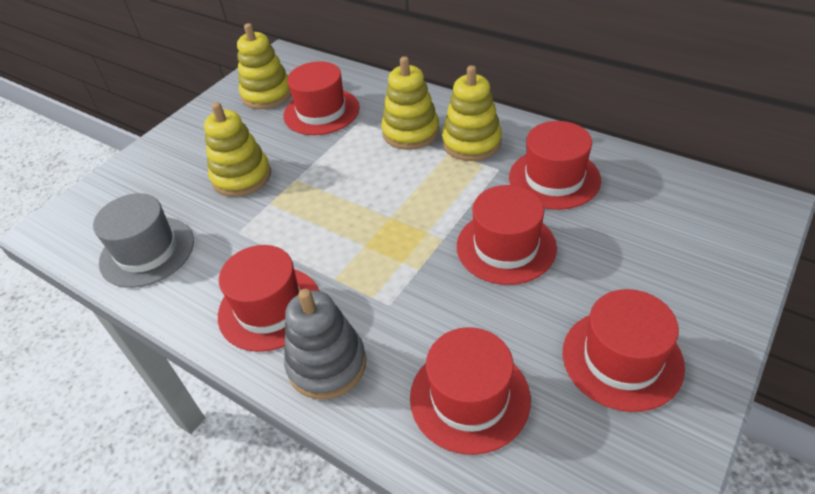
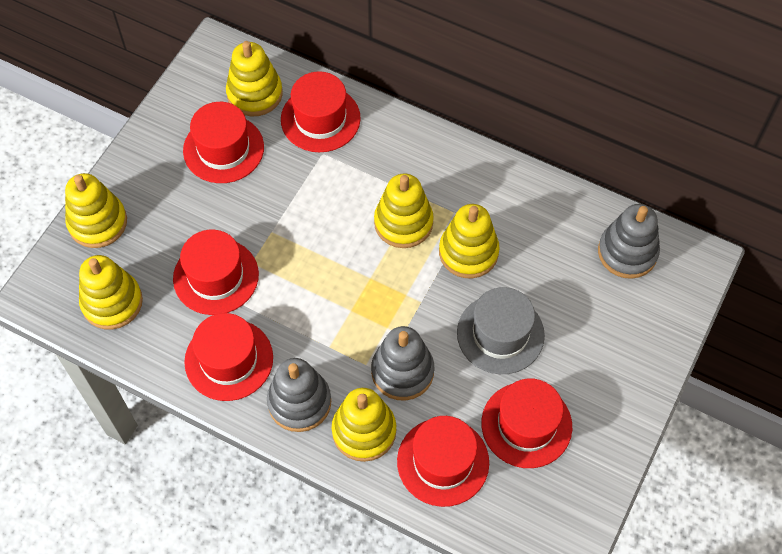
grey stacking toy: [284,289,366,399] = 1 -> [267,358,331,432] [371,326,434,401] [598,204,660,279] = 3
yellow stacking toy: [204,102,271,197] [237,23,291,109] [381,56,439,150] [442,65,502,161] = 4 -> [65,173,127,248] [79,255,143,330] [226,41,283,116] [332,388,396,462] [374,173,434,248] [439,204,500,278] = 6

